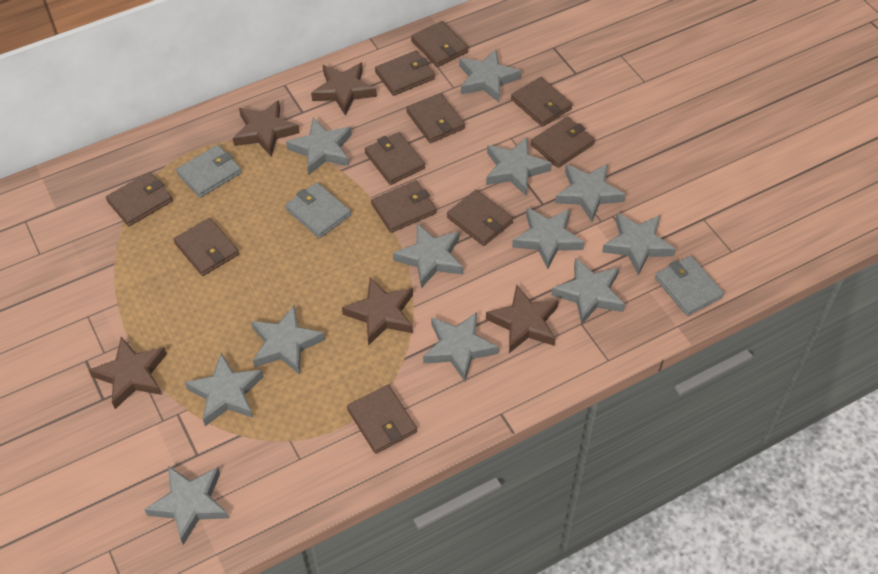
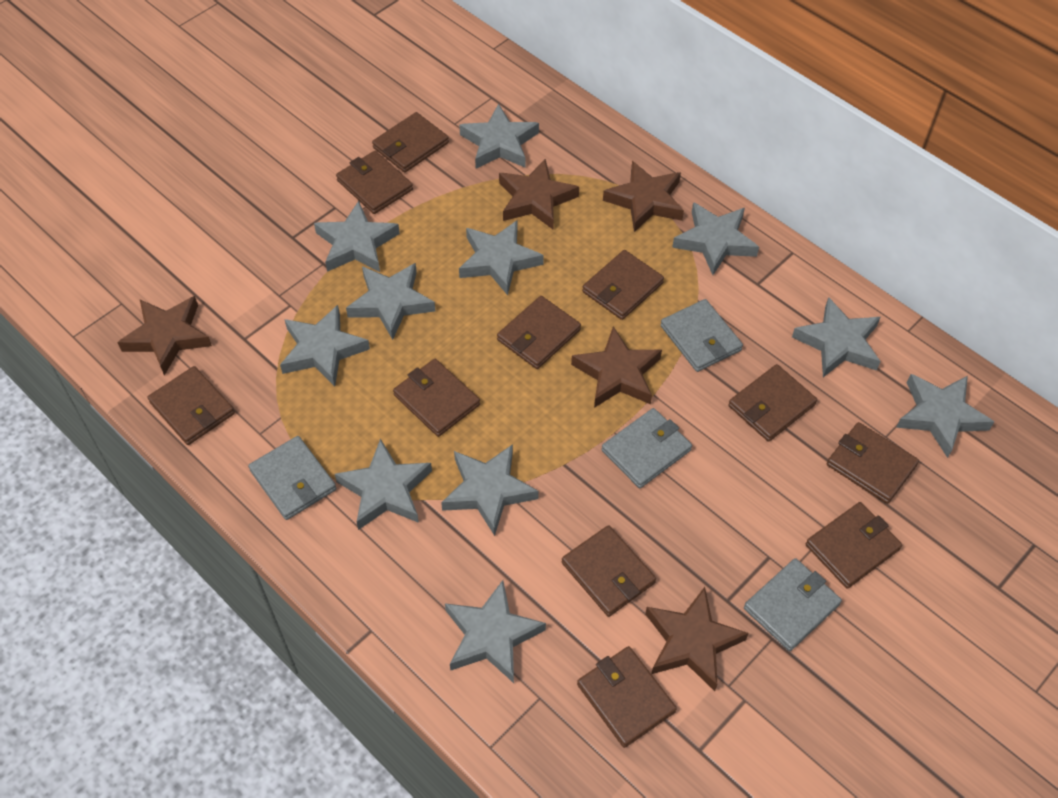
grey star: [144,466,229,545] [185,353,264,426] [251,305,325,375] [286,118,352,175] [393,224,463,288] [423,312,499,381] [459,49,521,102] [486,137,552,196] [512,208,585,269] [551,258,625,325] [555,164,626,222] [602,213,676,275] = 12 -> [280,305,370,387] [314,201,400,272] [335,439,432,530] [346,263,435,340] [441,444,539,536] [445,580,546,683] [459,104,539,169] [459,220,544,295] [672,202,759,275] [792,297,881,377] [896,374,994,458] = 11
grey wallet: [176,145,242,198] [285,182,351,238] [655,256,724,316] = 3 -> [248,436,336,520] [601,408,692,488] [660,299,743,372] [744,558,842,651] = 4

